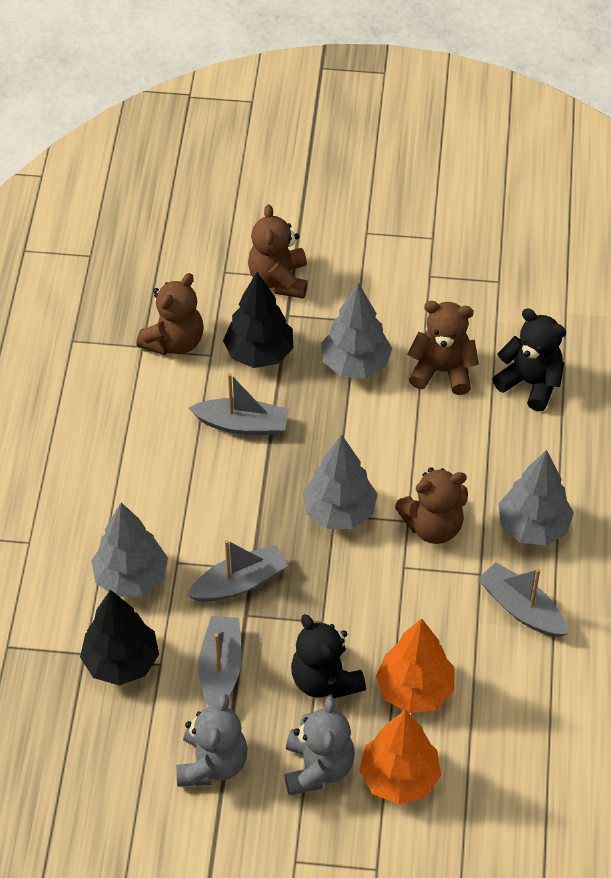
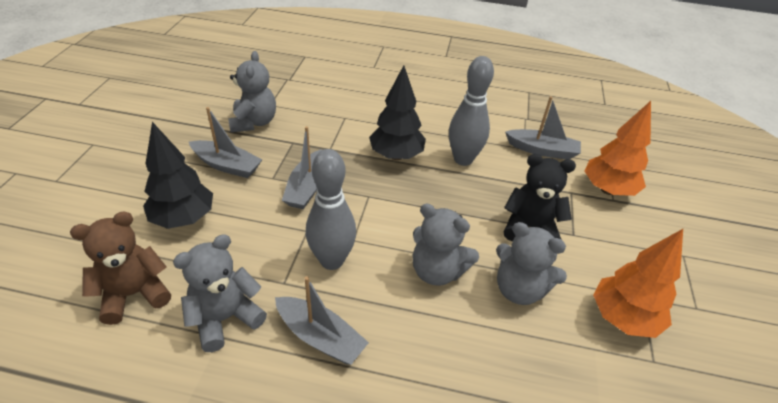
black teddy bear: [291,614,366,698] [492,308,566,411] = 2 -> [504,154,576,242] = 1
brown teddy bear: [136,273,204,355] [248,204,308,299] [395,467,468,544] [408,301,479,395] = 4 -> [70,212,171,325] = 1
grey bowling pin: none = 0 -> [306,149,356,270] [449,56,494,166] = 2
grey teddy bear: [176,694,248,787] [284,696,355,795] = 2 -> [173,234,267,352] [228,51,276,132] [413,204,479,286] [496,222,567,305] = 4
grey tree: [91,503,168,597] [303,434,377,529] [321,283,392,379] [499,450,574,546] = 4 -> none = 0

